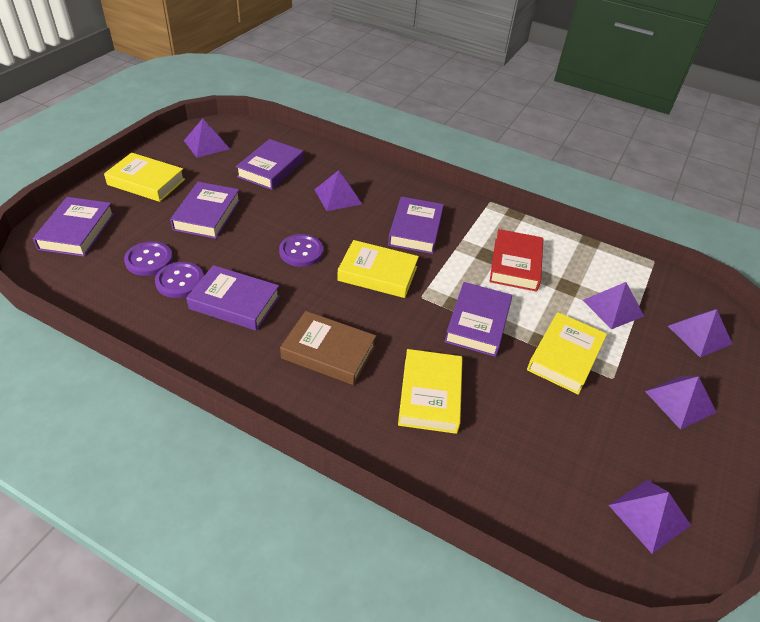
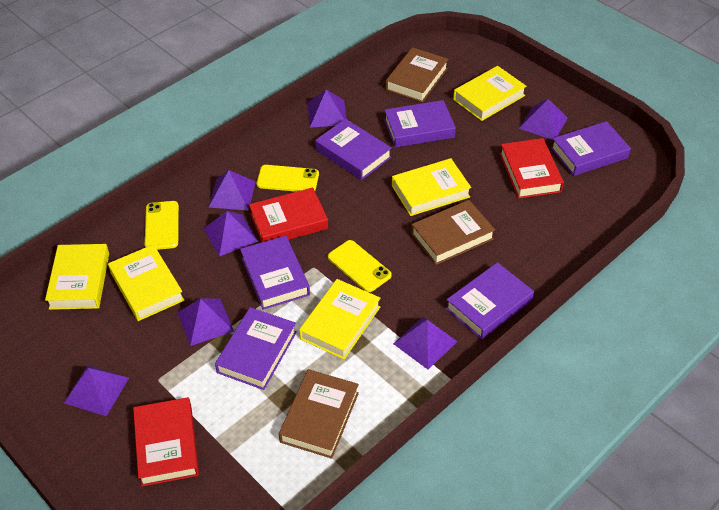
brown book: [280,311,376,385] = 1 -> [279,369,359,459] [386,47,448,103] [411,200,495,265] = 3
purple button: [124,241,173,276] [155,262,204,298] [279,234,323,267] = 3 -> none = 0
purple pyramid: [184,118,230,158] [314,170,362,211] [583,282,644,329] [609,480,691,554] [645,376,717,430] [668,309,732,358] = 6 -> [64,365,129,417] [177,298,234,346] [204,211,258,256] [209,170,256,210] [308,89,347,128] [393,317,458,369] [519,99,568,140] = 7
red book: [490,229,543,292] = 1 -> [133,397,199,487] [249,187,328,242] [500,138,564,199] = 3
yellow book: [104,153,185,202] [337,240,419,298] [398,349,463,434] [527,312,607,395] = 4 -> [45,244,109,310] [108,244,184,321] [299,279,381,360] [392,158,471,216] [453,66,527,121] = 5
yellow phone: none = 0 -> [145,201,179,250] [257,165,319,192] [328,240,392,292] = 3

